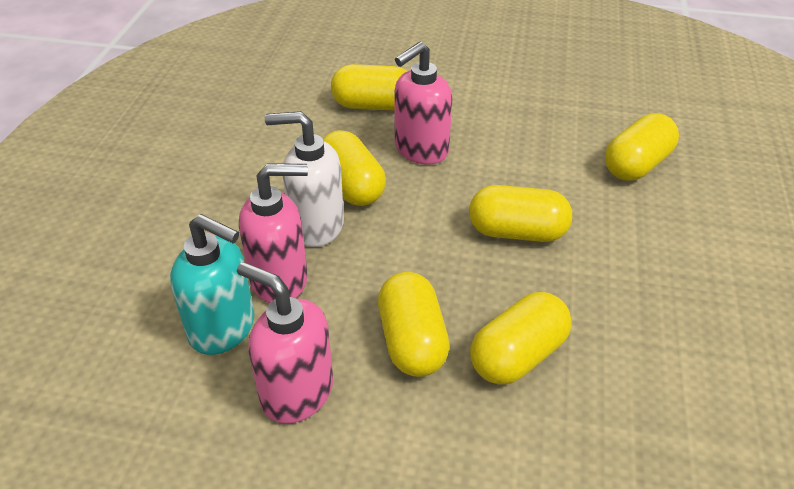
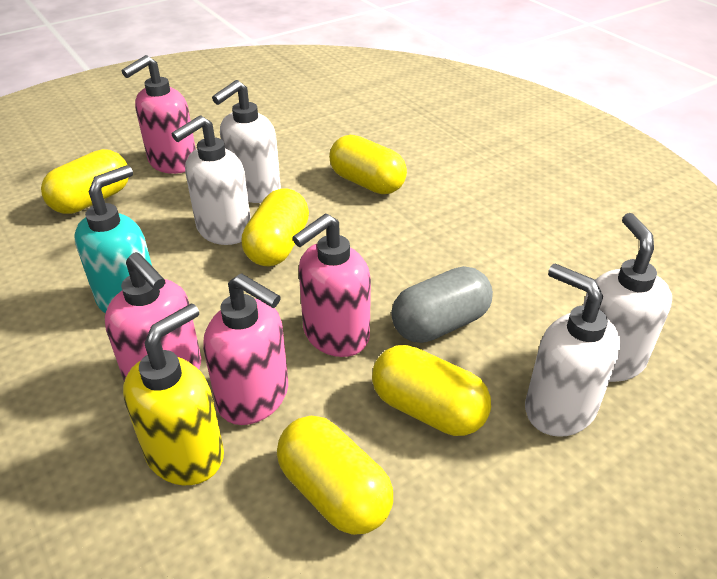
grey capsule: none = 0 -> [391,266,493,343] = 1
pink soap dispenser: [237,262,333,424] [239,163,308,303] [395,41,452,165] = 3 -> [105,252,201,381] [122,55,196,174] [203,273,288,425] [292,214,371,357] = 4
white soap dispenser: [265,111,344,247] = 1 -> [172,115,251,245] [212,80,281,203] [525,264,621,437] [583,213,672,382] = 4
yellow capsule: [323,130,386,206] [331,64,408,110] [378,272,450,377] [469,185,572,242] [470,292,572,385] [605,113,679,181] = 6 -> [41,149,129,214] [242,189,309,267] [277,416,393,535] [329,135,407,194] [372,345,491,436] = 5
yellow soap dispenser: none = 0 -> [123,304,224,485] = 1

